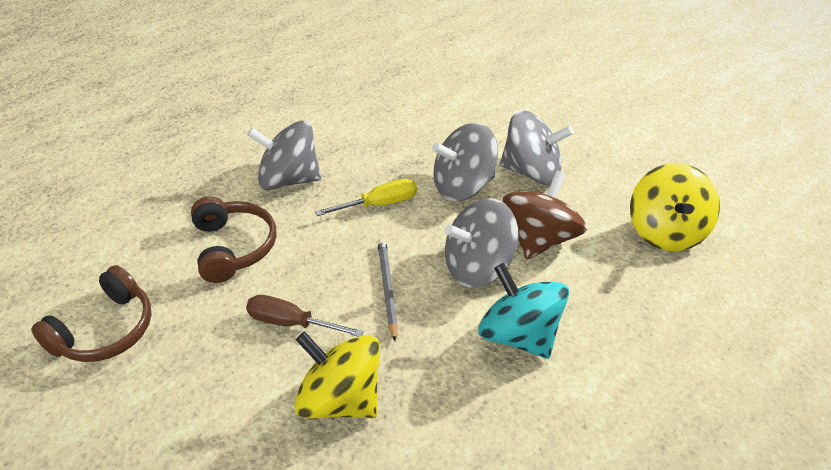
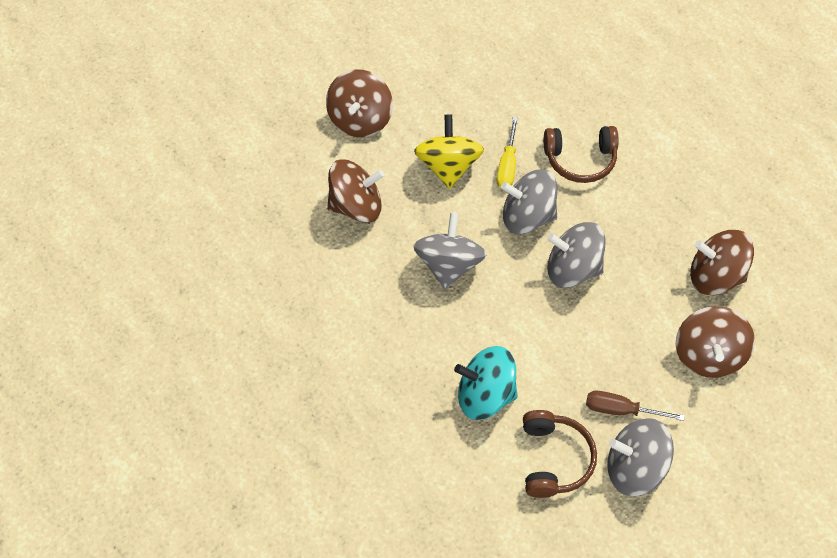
brown spinning top: [503,170,587,260] = 1 -> [326,69,393,137] [327,159,385,223] [676,306,755,378] [690,230,754,295] = 4
grey pencil: [378,238,398,341] = 1 -> none = 0
yellow spinning top: [294,332,380,418] [630,163,720,251] = 2 -> [414,114,484,189] = 1

